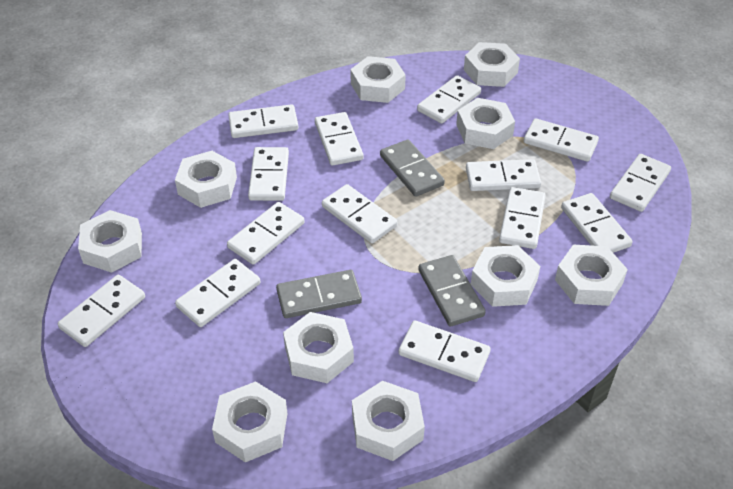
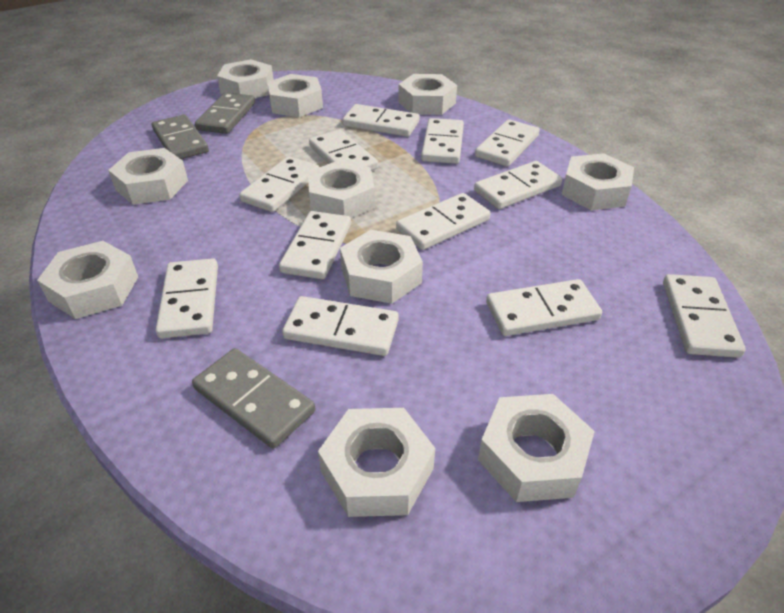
white domino: [58,275,145,347] [175,259,260,327] [227,202,304,265] [228,104,299,138] [248,147,289,201] [315,112,363,166] [322,184,397,244] [399,320,491,382] [417,75,481,124] [466,159,541,191] [499,187,546,249] [524,118,599,162] [561,193,633,253] [610,154,671,212] = 14 -> [156,258,218,338] [239,156,319,212] [279,211,351,279] [282,296,399,356] [309,130,378,171] [342,104,419,137] [396,193,491,250] [421,118,464,164] [474,161,562,209] [475,119,540,167] [486,279,602,336] [663,274,746,358] = 12

